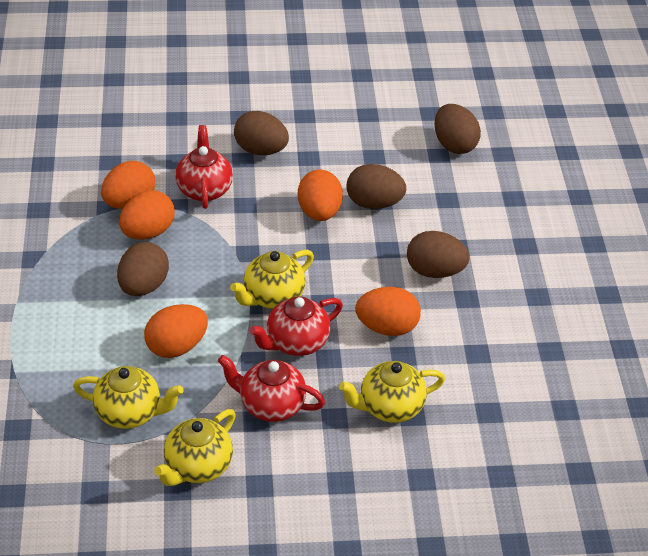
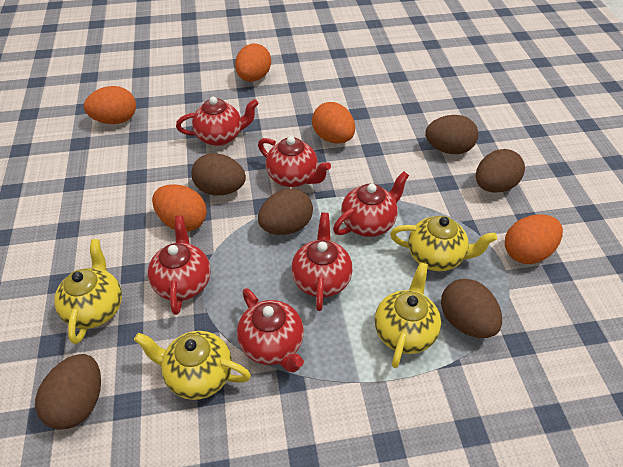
brown egg: [117,242,169,296] [234,111,289,155] [347,164,406,209] [407,231,469,278] [434,104,481,154] = 5 -> [35,354,101,430] [191,153,246,195] [258,188,313,235] [425,115,478,154] [441,279,502,338] [476,149,525,193] = 6
red teapot: [175,125,233,209] [218,355,325,422] [249,296,343,356] = 3 -> [148,216,211,315] [176,97,259,146] [237,288,304,372] [258,136,331,187] [291,213,353,311] [333,171,409,237] = 6

